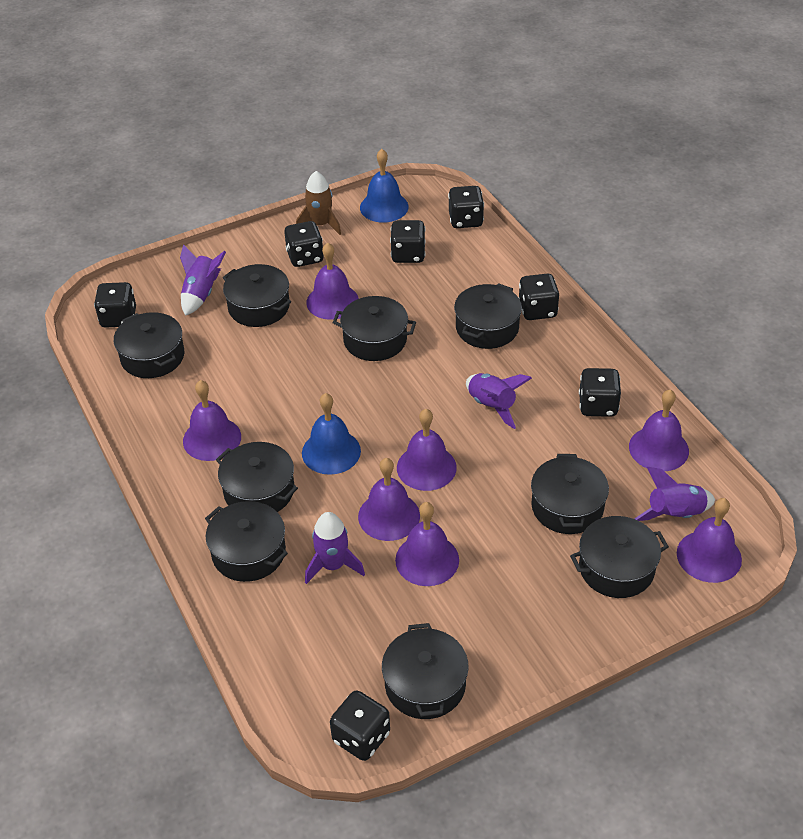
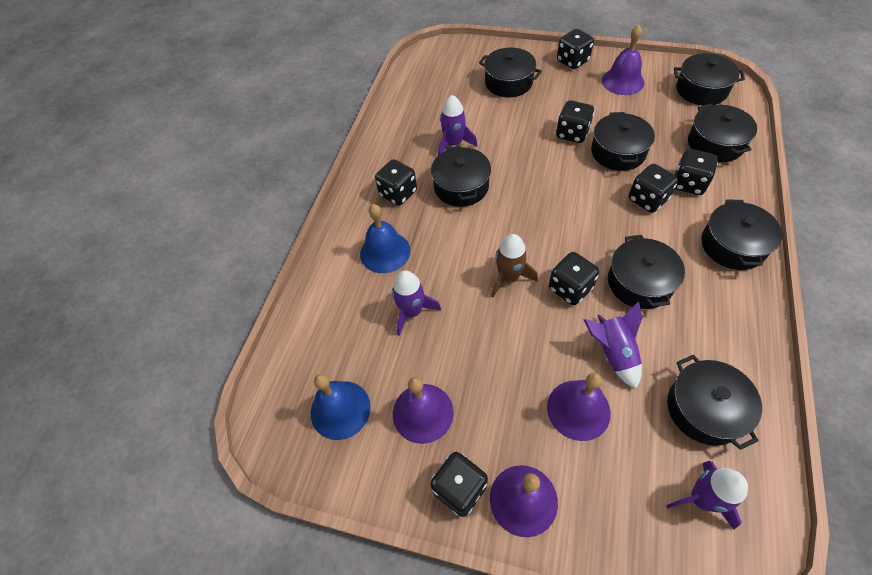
black pot: [114,312,184,378] [205,501,288,582] [216,442,298,512] [223,264,291,327] [333,296,416,361] [382,623,469,719] [454,283,522,349] [531,454,609,534] [570,516,669,598] = 9 -> [431,145,491,207] [479,47,542,97] [591,112,655,171] [608,235,685,309] [667,355,762,450] [674,53,745,105] [688,104,757,162] [701,200,782,270] = 8
purple bell: [183,380,241,461] [306,243,359,320] [358,458,420,541] [395,502,459,586] [397,409,457,491] [629,389,689,471] [677,498,742,583] = 7 -> [393,377,454,444] [490,465,558,537] [547,373,611,441] [602,25,644,95] = 4

